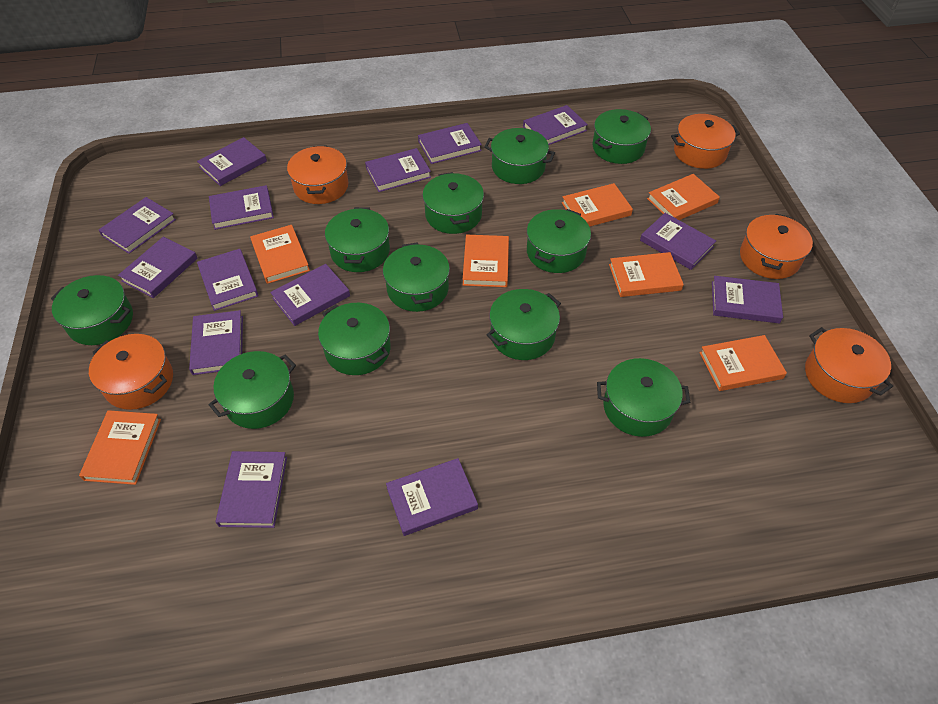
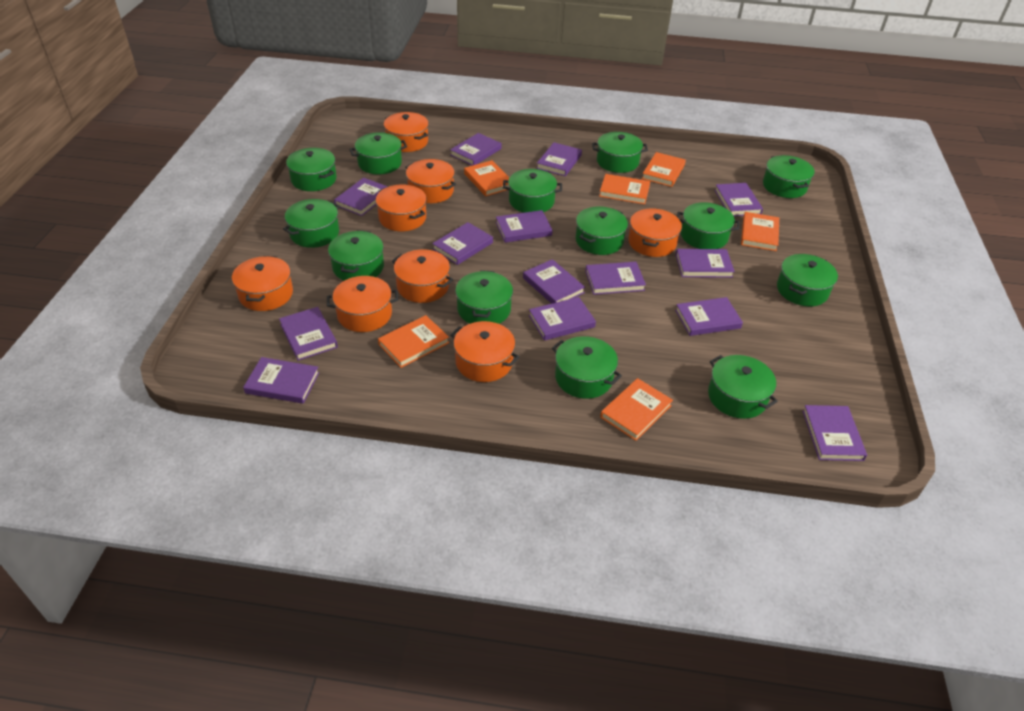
green pot: [51,275,133,345] [209,351,296,429] [318,303,391,375] [325,207,390,272] [383,242,450,312] [422,172,484,234] [484,128,555,184] [487,289,561,360] [527,209,591,273] [593,109,651,164] [597,358,690,437] = 11 -> [283,199,340,248] [286,148,337,191] [328,230,384,281] [349,132,407,174] [455,270,513,324] [503,169,562,213] [552,336,622,399] [576,207,628,255] [592,132,648,173] [677,202,740,249] [708,355,778,419] [763,155,815,198] [777,254,838,306] = 13
orange book: [79,410,161,485] [250,225,310,284] [463,235,509,287] [562,183,633,227] [609,252,684,297] [647,174,720,220] [699,335,787,391] = 7 -> [378,315,449,368] [464,160,509,196] [599,174,650,204] [600,378,673,441] [642,152,686,187] [741,212,779,251] = 6
orange pot: [89,334,173,410] [287,146,348,204] [671,114,740,169] [740,214,813,279] [805,327,893,403] = 5 -> [232,256,293,311] [327,276,398,332] [376,184,427,231] [384,112,429,152] [392,249,453,303] [405,159,456,203] [450,321,519,382] [628,208,682,257] = 8

